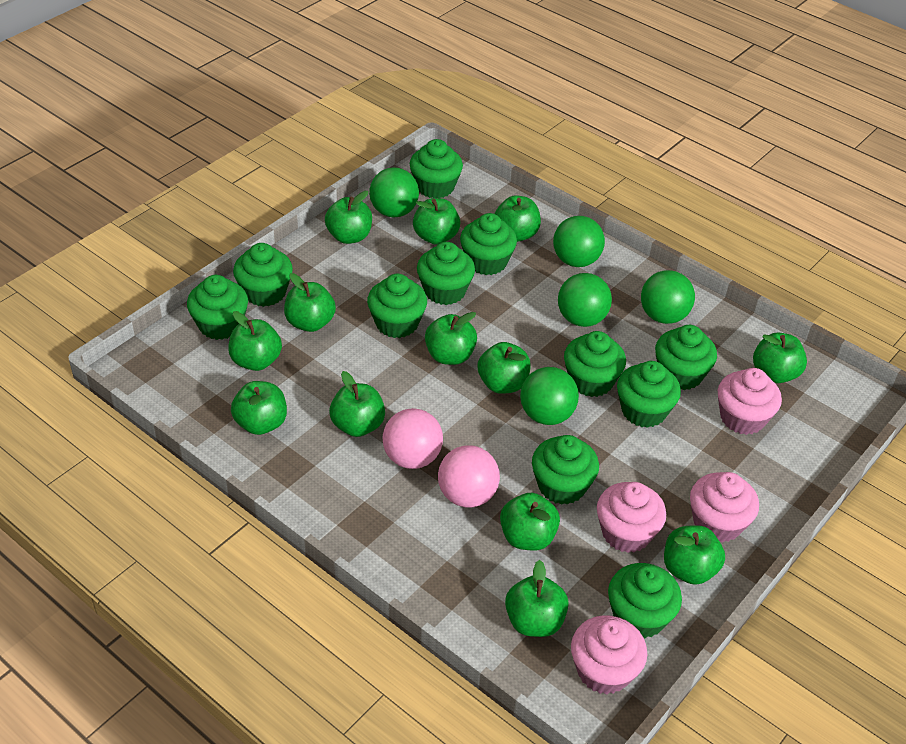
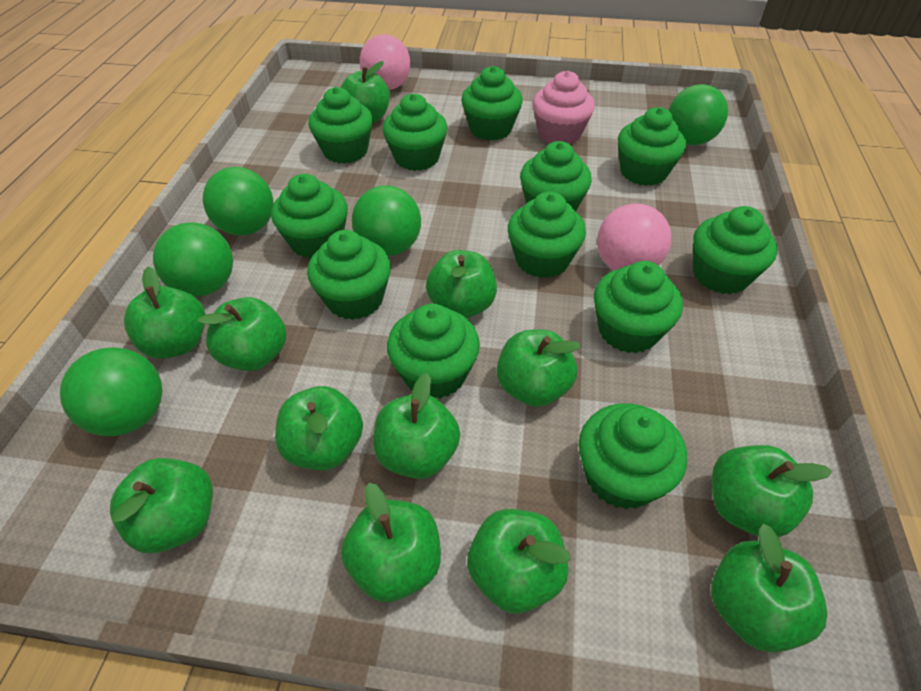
green apple: [228,311,282,371] [231,381,287,435] [284,273,336,332] [325,191,372,244] [329,371,385,437] [413,198,461,245] [425,312,477,365] [477,342,531,394] [495,195,541,242] [500,493,560,551] [505,560,569,637] [664,525,725,585] [753,332,807,383] = 13 -> [110,458,213,553] [124,267,205,359] [197,297,286,371] [275,386,363,470] [340,61,390,123] [341,483,441,602] [373,373,460,479] [426,250,497,318] [467,509,571,613] [497,330,581,407] [711,524,827,652] [712,445,832,537] = 12
green cupcake: [187,275,248,340] [233,243,293,307] [367,274,427,338] [410,139,463,198] [417,242,475,305] [460,213,517,275] [532,435,599,505] [564,331,626,397] [608,563,682,639] [617,361,681,428] [655,325,717,390] = 11 -> [271,174,348,259] [307,230,391,320] [308,87,373,164] [383,94,448,171] [387,304,480,399] [461,66,523,141] [508,191,586,278] [520,141,592,212] [579,403,687,509] [594,261,683,353] [618,107,686,186] [693,206,778,294] = 12
pink cupcake: [571,615,647,694] [597,482,666,553] [690,472,759,543] [718,368,782,435] = 4 -> [532,71,595,145] = 1

